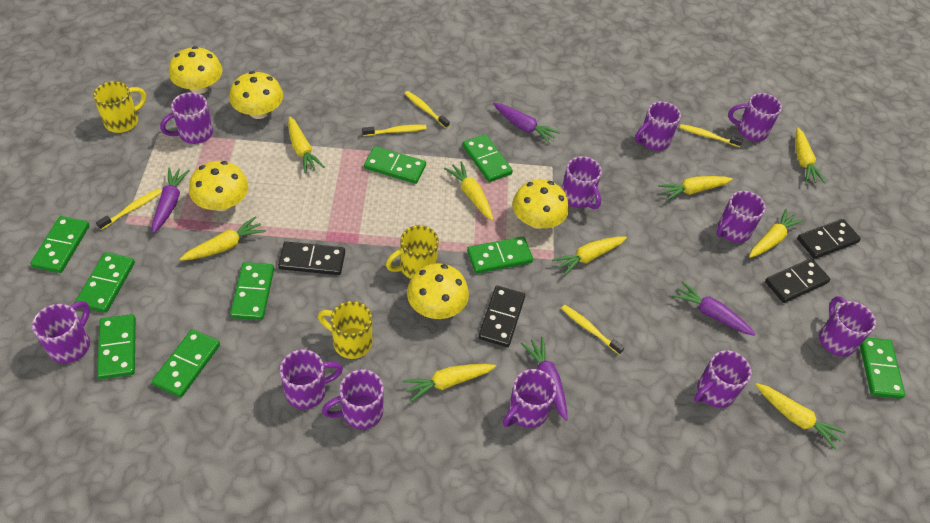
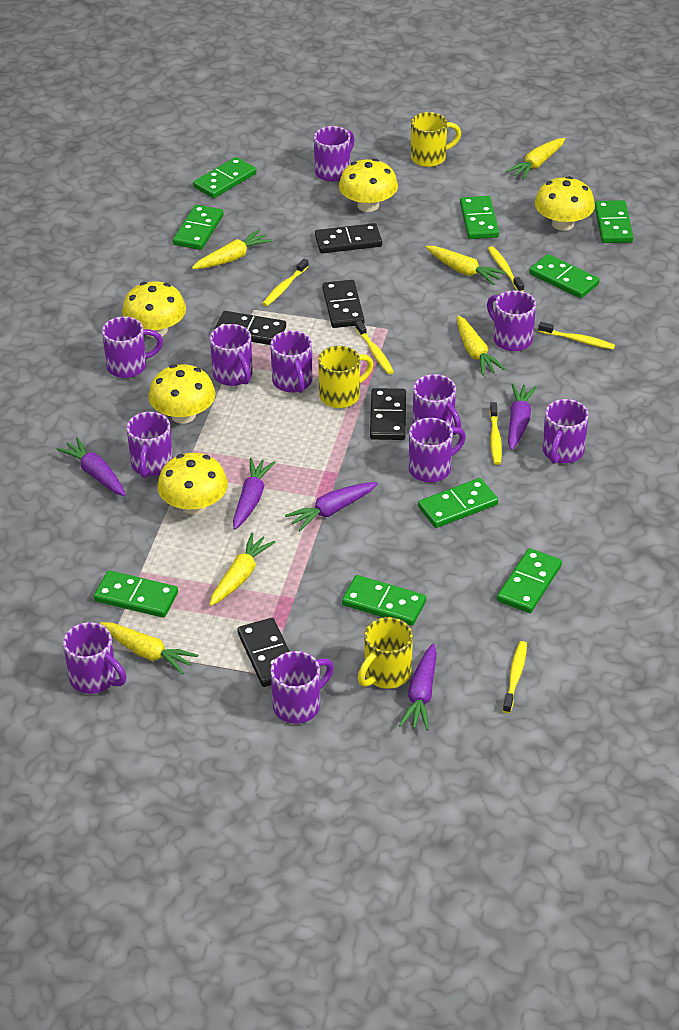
black domino: [278,242,345,275] [478,286,525,347] [765,258,830,303] [797,219,861,259] = 4 -> [214,311,286,345] [237,618,290,687] [315,223,382,254] [322,280,364,328] [370,388,406,440] = 5
purple carrot: [152,168,190,233] [493,103,560,144] [521,337,567,421] [672,281,756,336] = 4 -> [56,437,126,496] [233,458,276,530] [285,482,378,531] [399,643,437,731] [508,383,537,450] = 5
yellow carrot: [180,216,266,260] [288,116,324,173] [403,364,496,402] [444,161,493,221] [552,237,627,276] [658,176,733,200] [749,209,804,258] [756,383,846,450] [796,127,826,183] = 9 -> [100,622,198,675] [192,230,272,269] [209,533,275,606] [426,246,506,285] [457,315,505,376] [506,138,565,180] = 6
yellow toothbrush: [96,188,162,230] [362,125,427,136] [404,91,450,128] [561,305,624,355] [680,124,743,147] = 5 -> [262,259,309,306] [355,321,394,374] [488,246,524,291] [489,402,502,465] [503,641,527,713] [538,322,615,350] = 6

